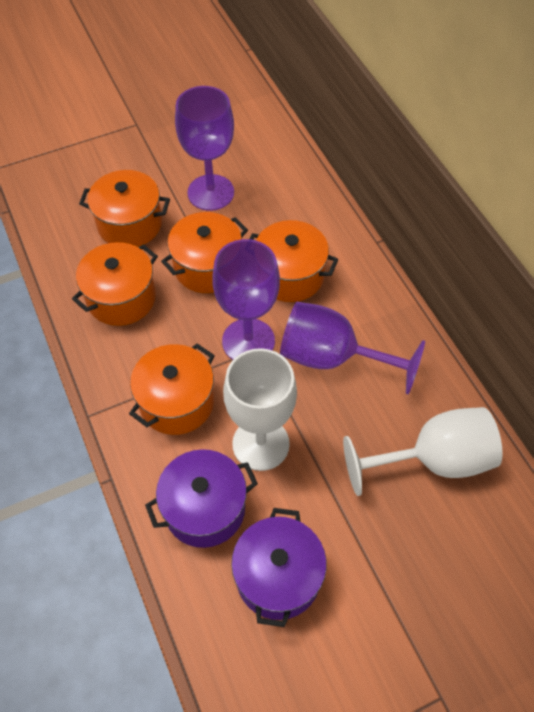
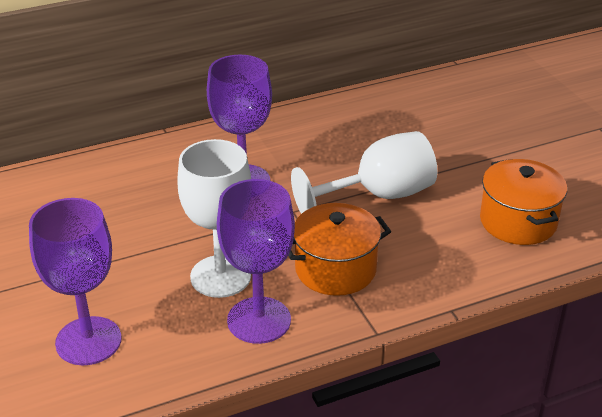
orange pot: [72,242,158,326] [79,170,170,247] [129,343,215,435] [161,212,248,293] [250,220,338,302] = 5 -> [288,203,391,296] [480,159,567,245] = 2
purple pot: [145,449,258,548] [231,508,327,627] = 2 -> none = 0

